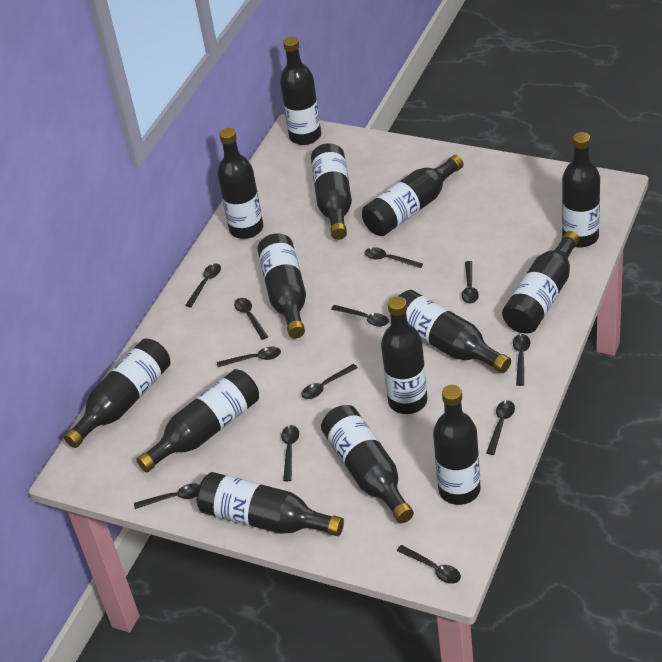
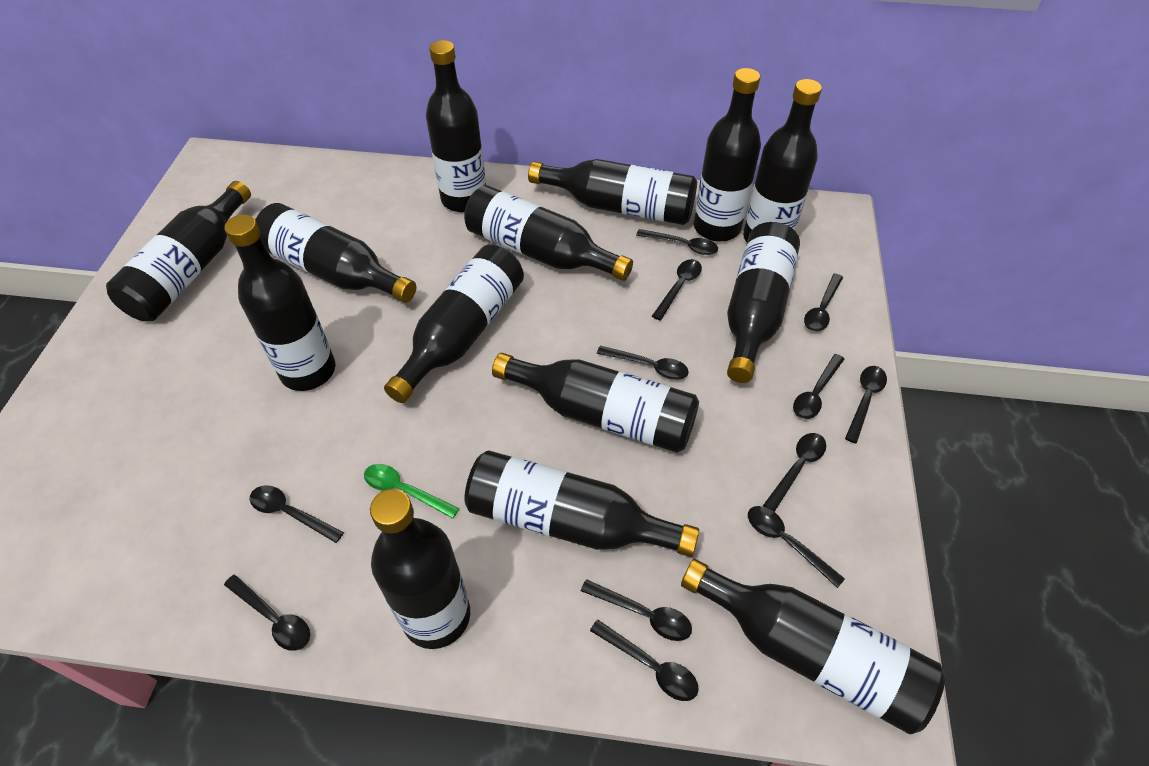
green spoon: none = 0 -> [364,464,459,519] = 1

